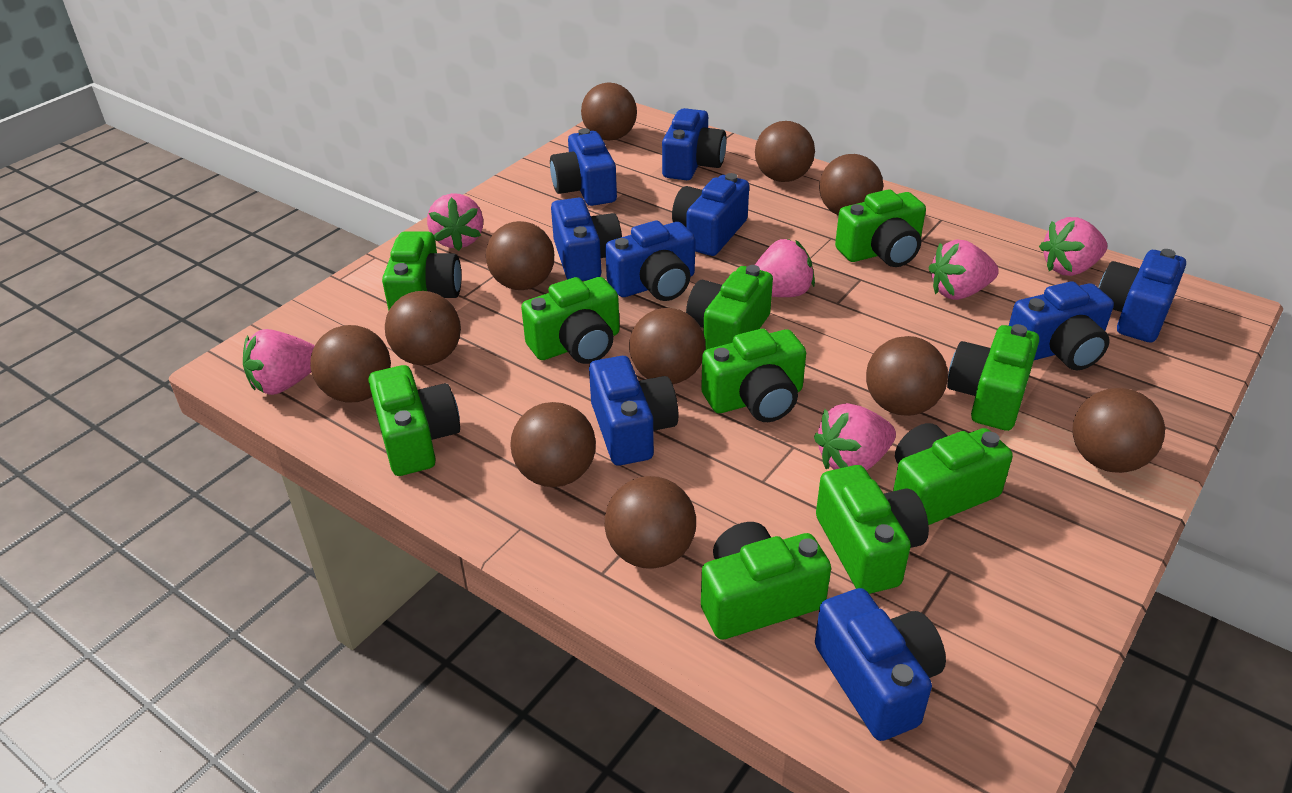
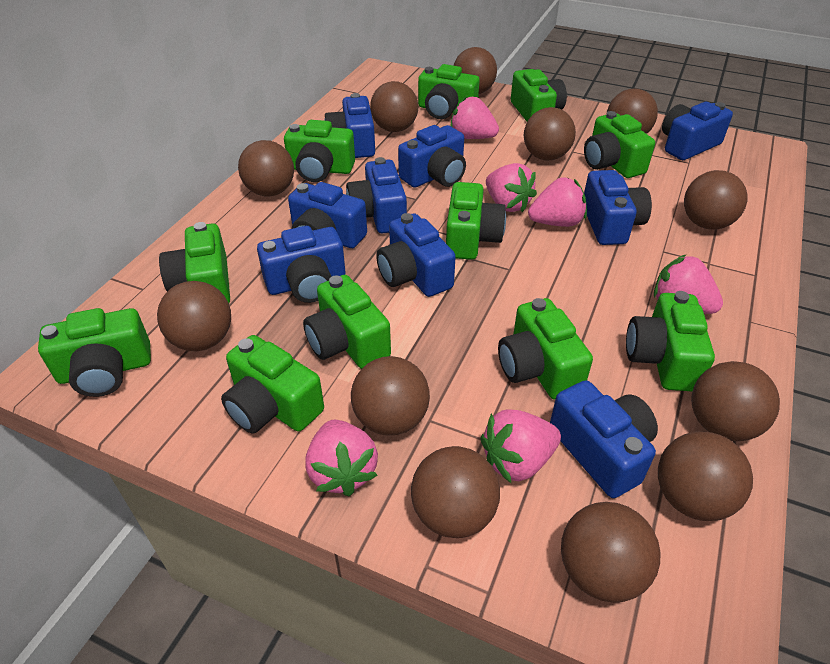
brown ball: [310,325,391,402] [385,291,461,365] [486,221,554,290] [510,402,596,487] [581,82,637,140] [605,476,696,569] [629,308,706,384] [755,121,815,182] [819,154,883,216] [866,336,948,416] [1073,388,1165,473] = 11 -> [157,281,231,351] [238,140,294,196] [351,356,430,436] [370,81,418,132] [411,446,500,538] [453,47,497,94] [524,107,576,161] [561,502,661,603] [607,88,658,134] [658,431,753,521] [684,170,748,229] [691,361,780,441] = 12
green camera: [368,365,460,476] [382,231,461,310] [521,277,620,364] [686,265,773,350] [701,329,806,422] [701,522,831,640] [816,465,929,594] [835,189,926,267] [893,423,1013,525] [947,324,1039,431] = 10 -> [38,308,151,397] [159,222,230,303] [221,335,324,434] [284,120,355,182] [303,275,391,369] [418,64,479,119] [446,182,506,260] [498,298,593,400] [511,69,567,121] [584,111,655,178] [626,291,715,391] = 11

